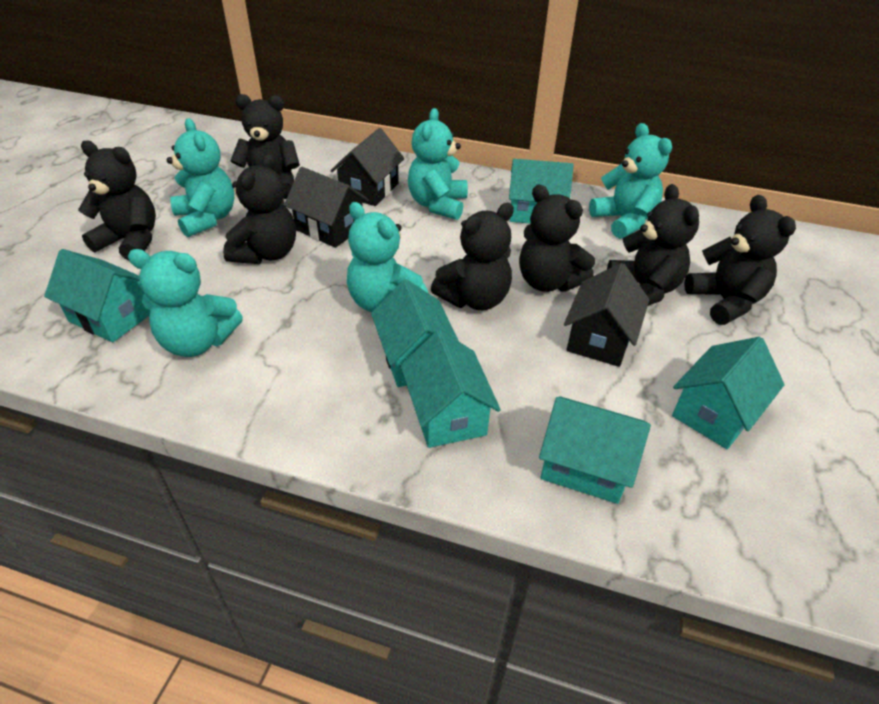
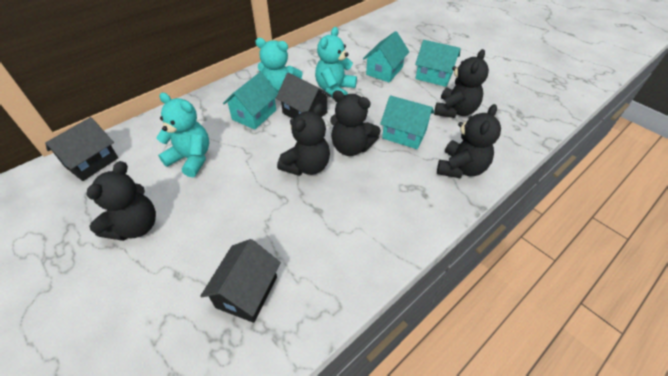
black teddy bear: [78,140,156,260] [223,153,296,264] [231,94,300,199] [431,203,514,310] [519,185,595,292] [607,184,699,306] [684,195,796,325] = 7 -> [86,161,156,241] [277,104,330,176] [330,90,381,156] [434,49,489,118] [437,104,501,179] = 5
turquoise house: [44,249,150,343] [371,279,459,387] [400,330,501,448] [509,159,574,224] [539,396,651,504] [672,337,785,449] = 6 -> [223,72,278,130] [363,31,409,82] [380,95,434,149] [415,40,461,87] = 4
turquoise teddy bear: [128,249,243,357] [167,118,234,237] [347,202,428,312] [408,108,468,220] [589,123,672,239] = 5 -> [156,93,209,177] [255,38,302,92] [315,27,357,98] = 3

